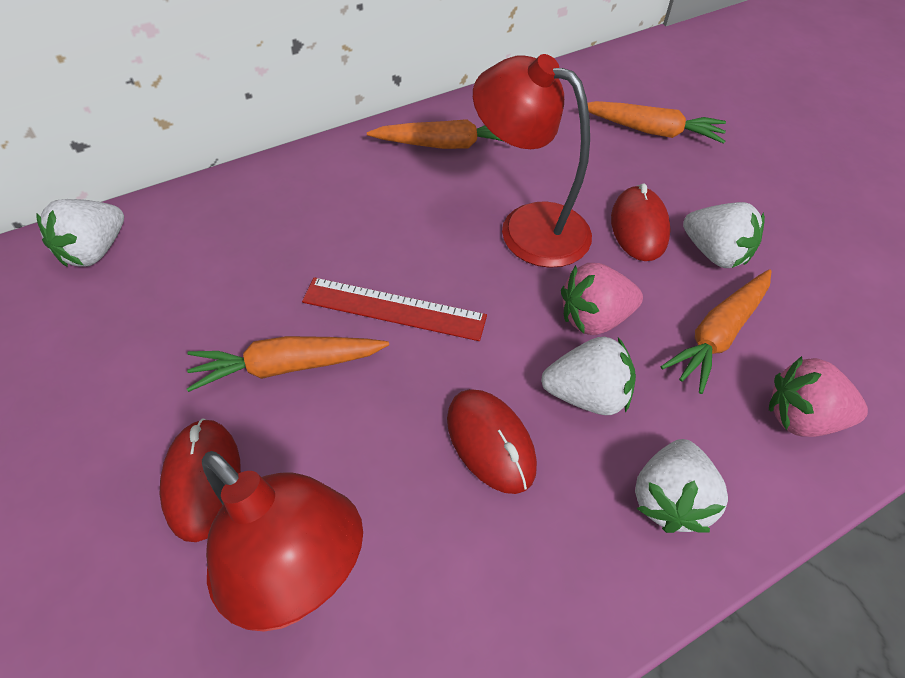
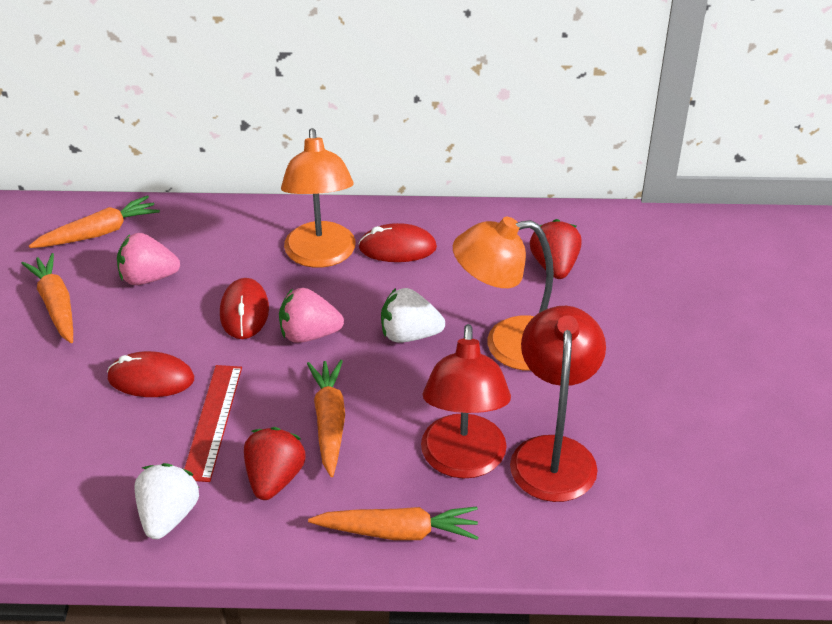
orange lamp: none = 0 -> [281,128,356,268] [453,217,554,371] = 2
red strawberry: none = 0 -> [244,427,306,500] [530,219,582,279] = 2
white strawberry: [37,199,124,267] [541,337,636,415] [635,439,728,533] [683,202,765,268] = 4 -> [134,463,199,539] [381,288,445,342] = 2

